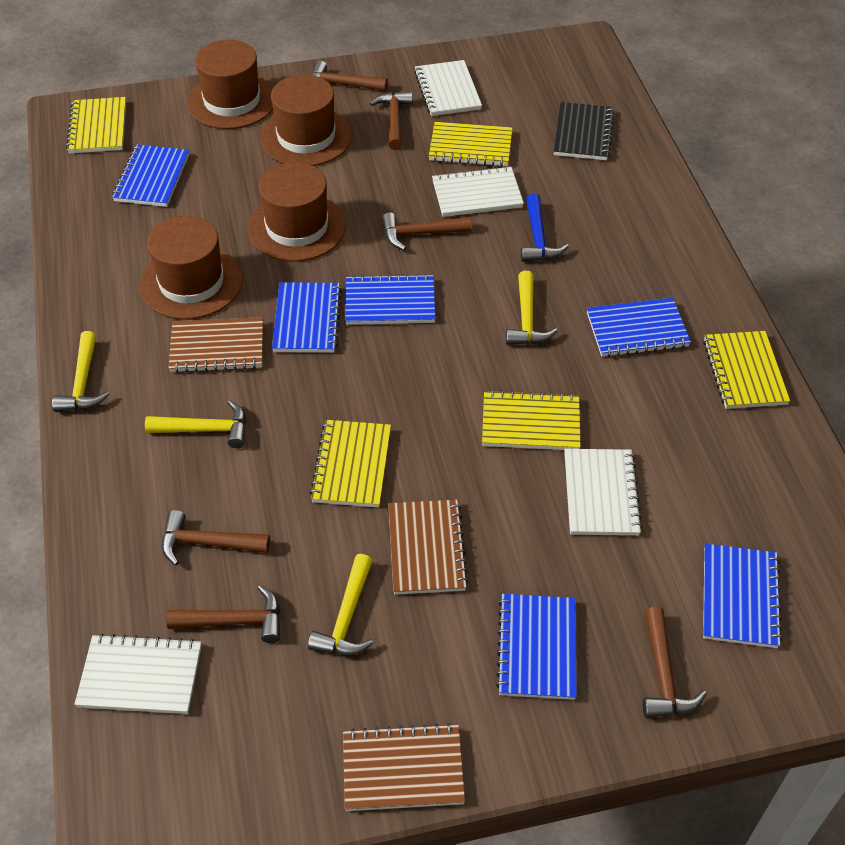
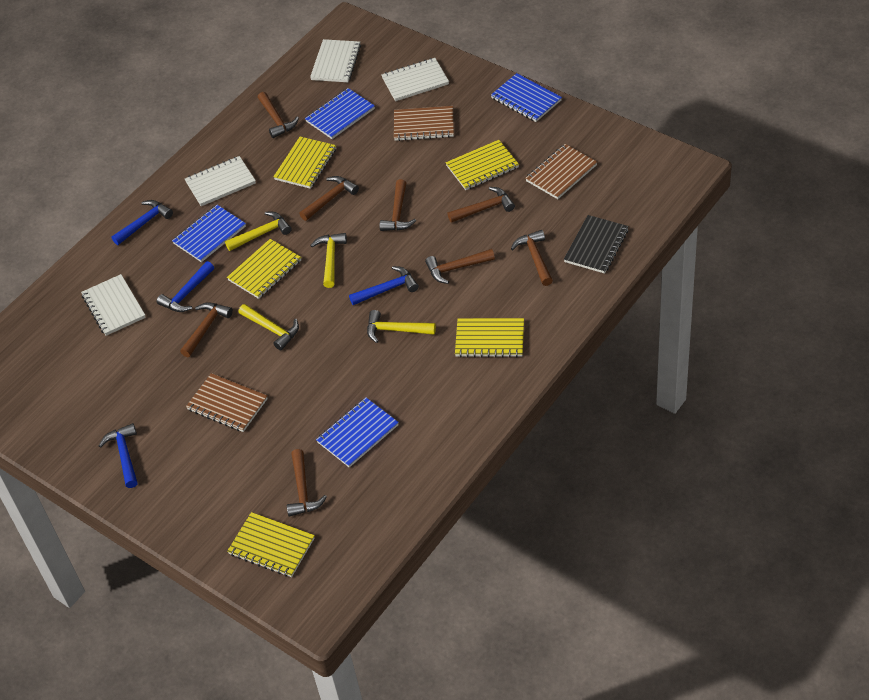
blue hammer: [521,194,569,262] = 1 -> [99,423,138,488] [111,200,173,245] [157,261,214,312] [349,266,419,305] = 4
blue notebook: [112,145,189,207] [272,282,342,352] [345,274,436,325] [496,594,577,700] [587,298,691,357] [703,543,783,648] = 6 -> [172,205,246,262] [305,88,375,139] [316,398,399,467] [491,73,562,122] = 4
brown hammer: [162,510,270,565] [166,585,281,643] [312,60,388,91] [369,91,413,150] [382,212,472,250] [643,607,706,718] = 6 -> [180,302,233,357] [258,92,299,138] [287,449,327,517] [299,176,359,221] [380,179,416,231] [425,249,495,284] [448,187,515,223] [511,230,553,286] = 8
brown hat: [140,216,243,319] [187,40,273,129] [248,162,346,261] [260,75,352,166] = 4 -> none = 0

